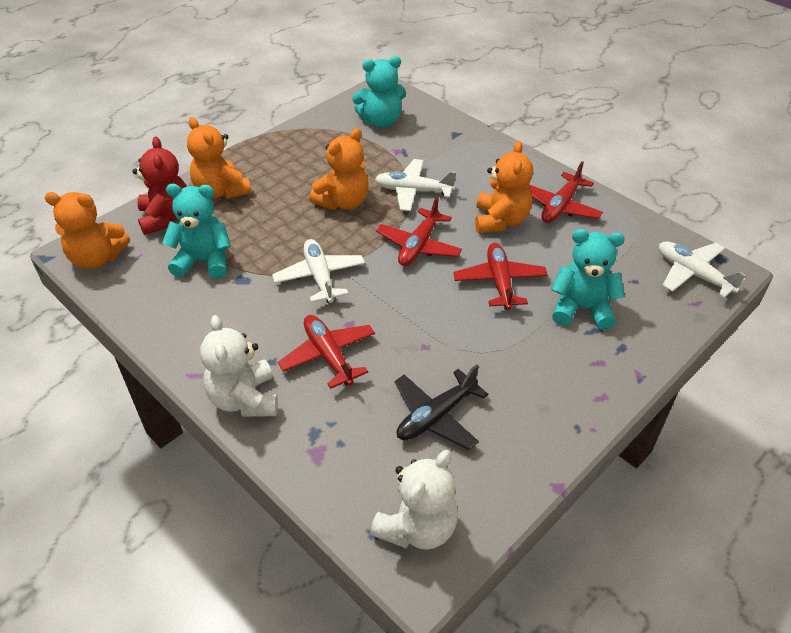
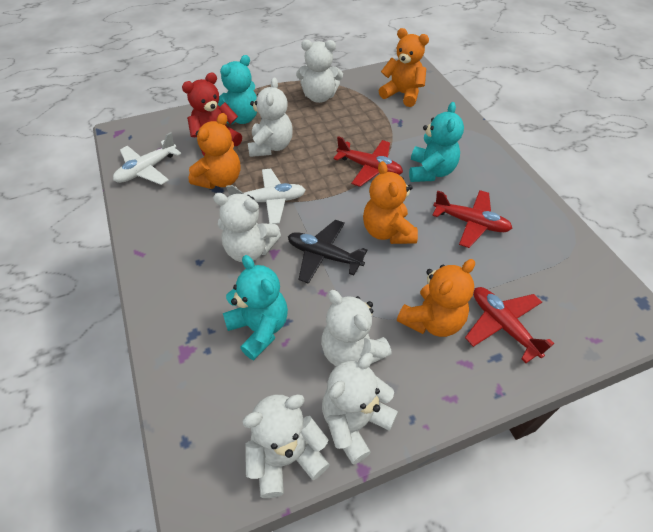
red plane: [278,315,375,389] [376,196,462,266] [454,243,548,310] [527,161,603,223] = 4 -> [333,136,403,187] [432,190,512,248] [465,287,554,363] = 3
white plane: [272,239,365,303] [375,159,456,211] [659,241,746,298] = 3 -> [113,132,181,185] [226,169,305,224] = 2
white teddy bear: [200,315,278,417] [370,450,458,550] = 2 -> [213,193,281,262] [242,394,330,498] [248,77,293,157] [296,40,343,103] [321,290,392,366] [322,353,398,465] = 6

